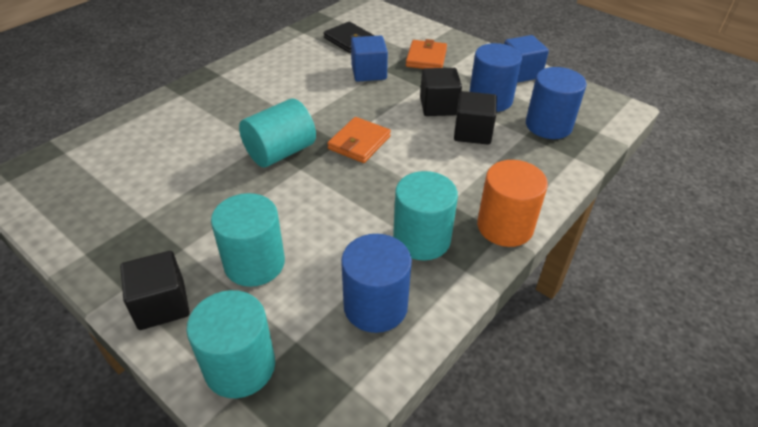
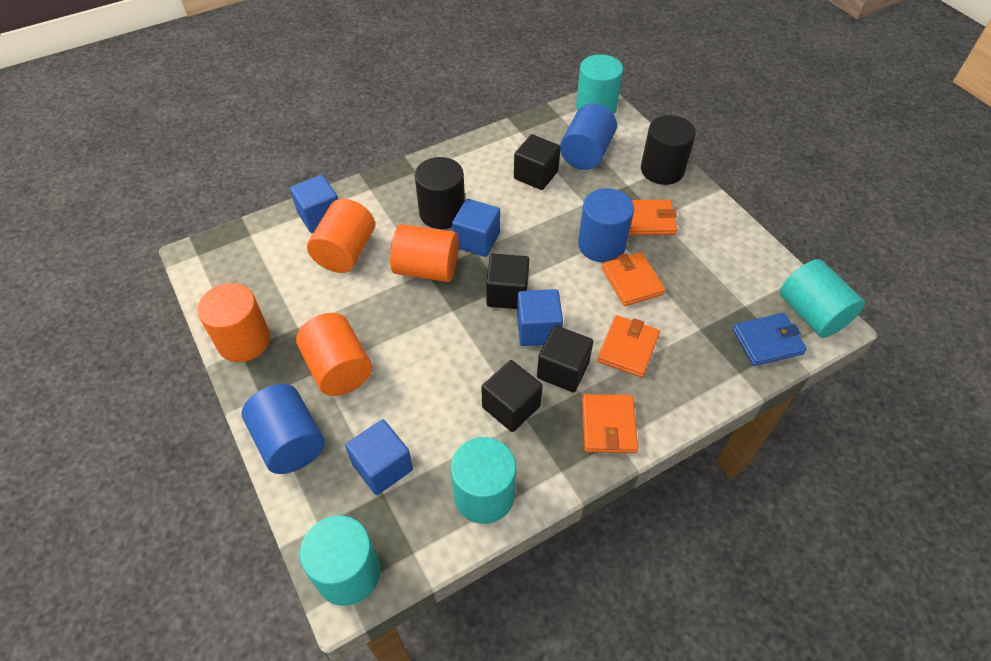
black cube: [120,251,190,330] [420,68,462,116] [454,91,497,145] = 3 -> [481,360,543,432] [486,254,529,309] [514,134,561,190] [537,325,593,392] = 4
black cylinder: none = 0 -> [415,157,465,229] [641,115,696,185] = 2
black wallet: [323,22,375,53] = 1 -> none = 0
blue cube: [351,35,388,82] [504,35,549,83] = 2 -> [290,175,338,233] [345,419,413,495] [452,199,500,257] [517,289,563,346] = 4
blue wallet: none = 0 -> [733,313,807,366] = 1
orange cylinder: [477,160,548,247] = 1 -> [197,283,270,362] [296,313,372,396] [307,199,375,273] [390,224,459,282] = 4
orange wallet: [327,117,391,163] [406,39,447,69] = 2 -> [582,394,638,453] [597,315,660,377] [602,252,665,306] [629,200,677,235] = 4

